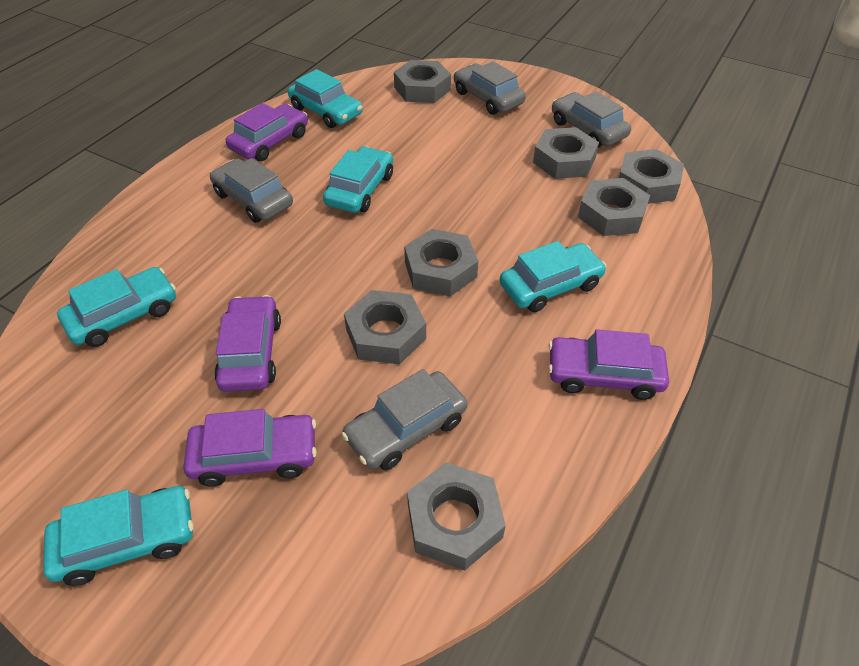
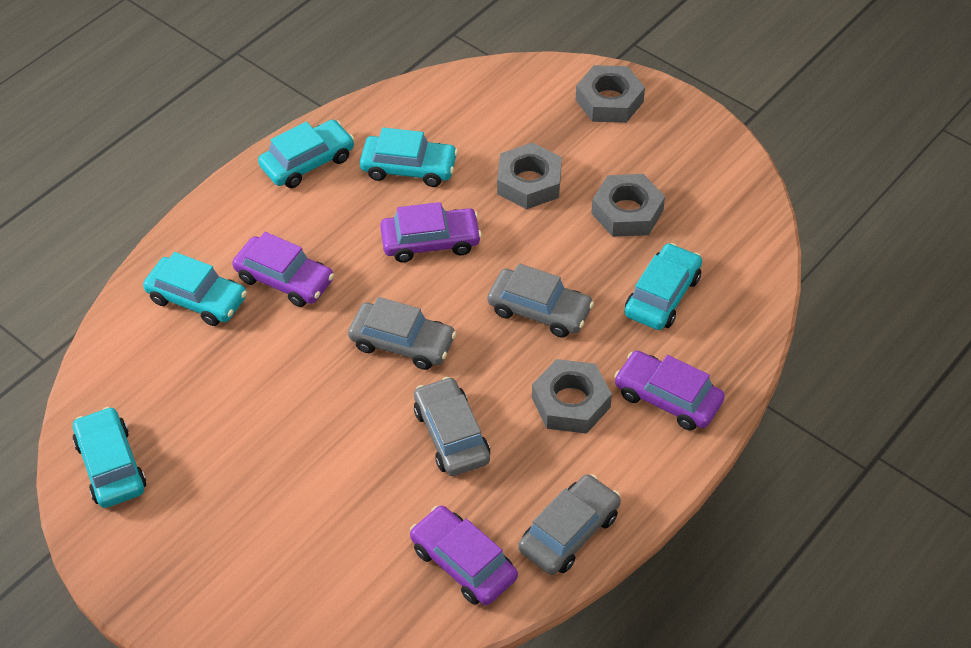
grey nut: [344,290,426,364] [394,60,451,103] [404,229,478,297] [407,462,506,571] [533,127,599,179] [578,178,650,236] [619,149,684,204] = 7 -> [497,143,562,209] [532,359,612,434] [576,65,645,123] [591,174,665,237] = 4

